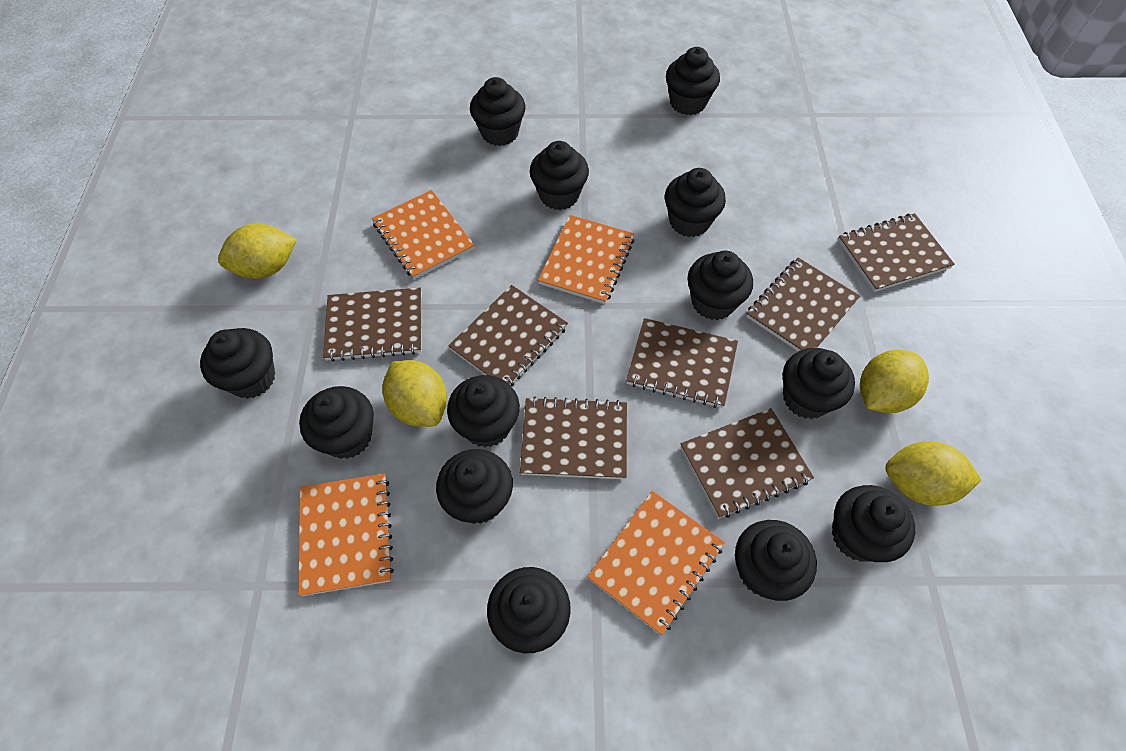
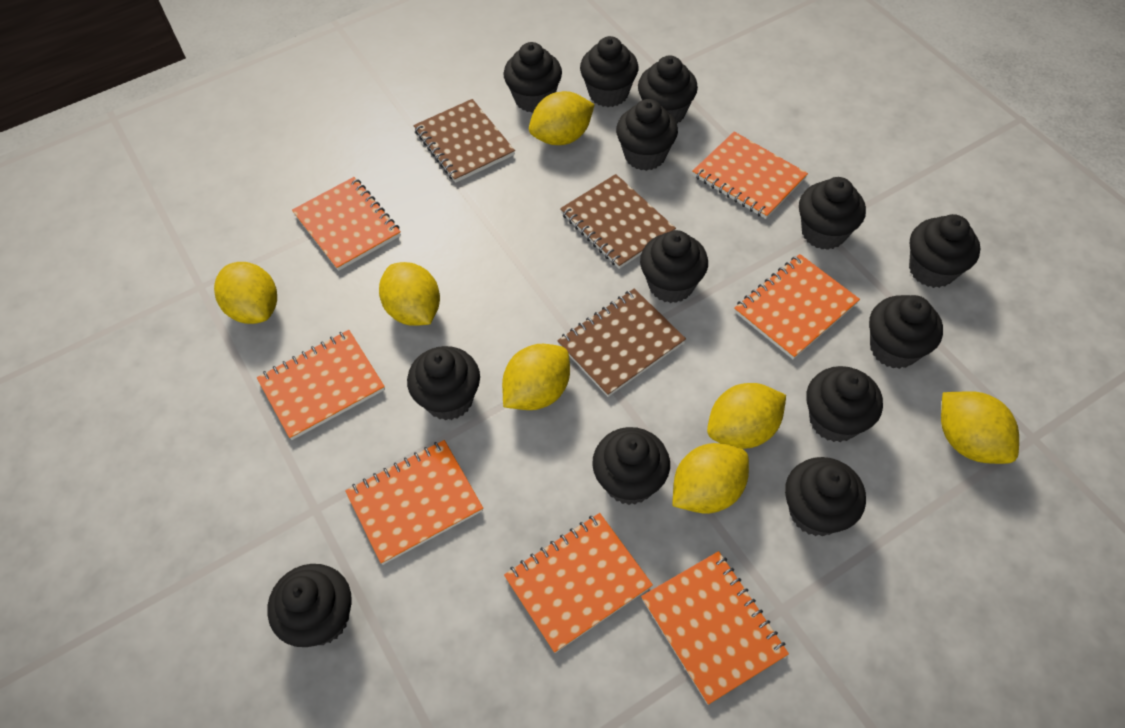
brown notebook: [323,288,422,362] [448,285,568,386] [520,397,627,479] [626,318,738,408] [681,408,814,518] [746,258,860,351] [838,213,955,292] = 7 -> [413,99,515,183] [557,289,686,397] [560,174,676,269] = 3
orange notebook: [298,474,394,596] [372,190,474,279] [538,215,635,304] [587,491,725,635] = 4 -> [257,330,385,440] [292,177,401,271] [345,440,483,565] [504,513,653,653] [641,551,789,705] [692,132,808,219] [734,254,860,359] = 7
yellow lemon: [218,224,297,279] [383,360,447,427] [860,350,929,413] [885,441,981,506] = 4 -> [214,262,277,324] [379,262,440,326] [502,344,570,410] [529,91,595,145] [673,443,749,514] [707,383,786,449] [941,391,1019,464] = 7

